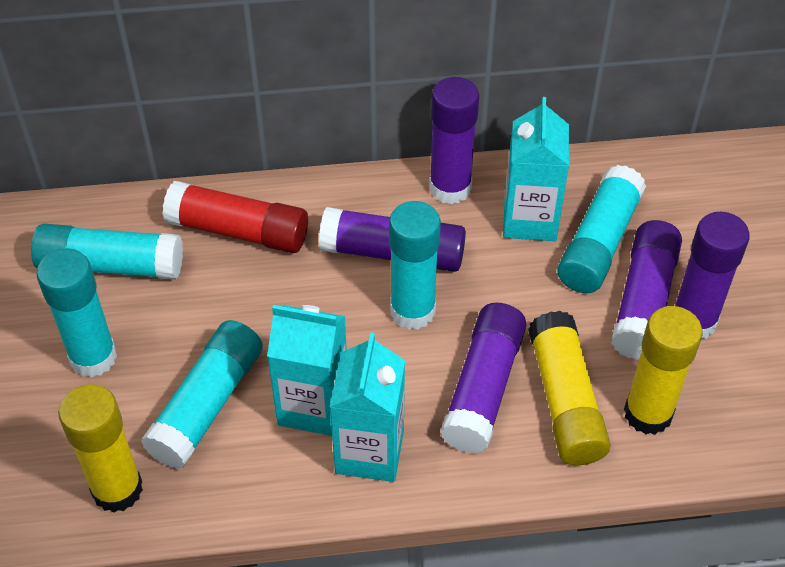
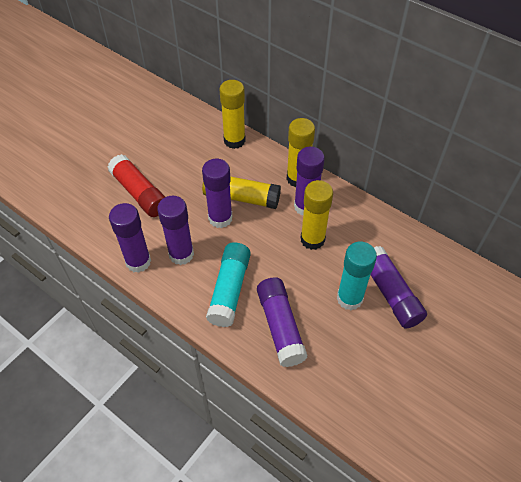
purple glue stick: [319,207,466,272] [429,77,480,204] [441,303,526,453] [611,220,682,360] [674,212,750,338] = 5 -> [109,203,151,273] [157,196,194,265] [202,159,233,228] [257,277,308,367] [294,147,325,215] [370,246,427,329] = 6
turquoise carton: [267,305,347,436] [330,333,405,482] [503,97,569,241] = 3 -> none = 0
turquoise glue stick: [31,224,183,280] [36,248,117,377] [141,320,263,469] [389,201,441,330] [557,165,646,293] = 5 -> [206,242,251,327] [337,242,377,310] = 2
yellow glue stick: [58,384,143,513] [528,311,611,465] [624,306,703,435] = 3 -> [202,176,281,209] [219,80,246,149] [287,118,315,187] [301,180,333,250] = 4

